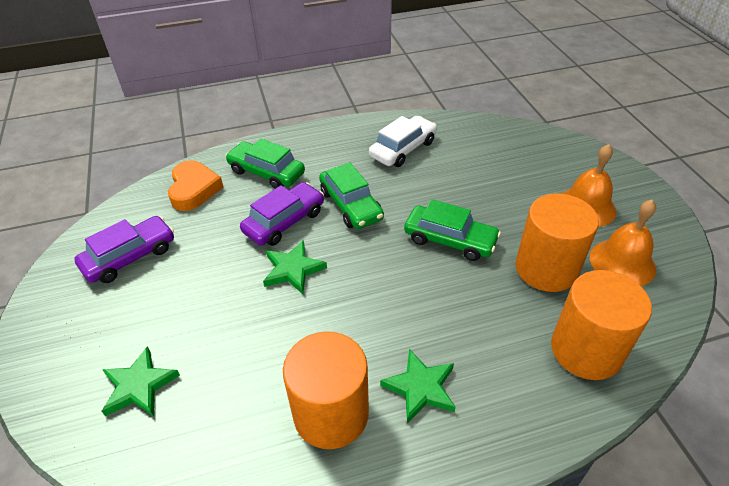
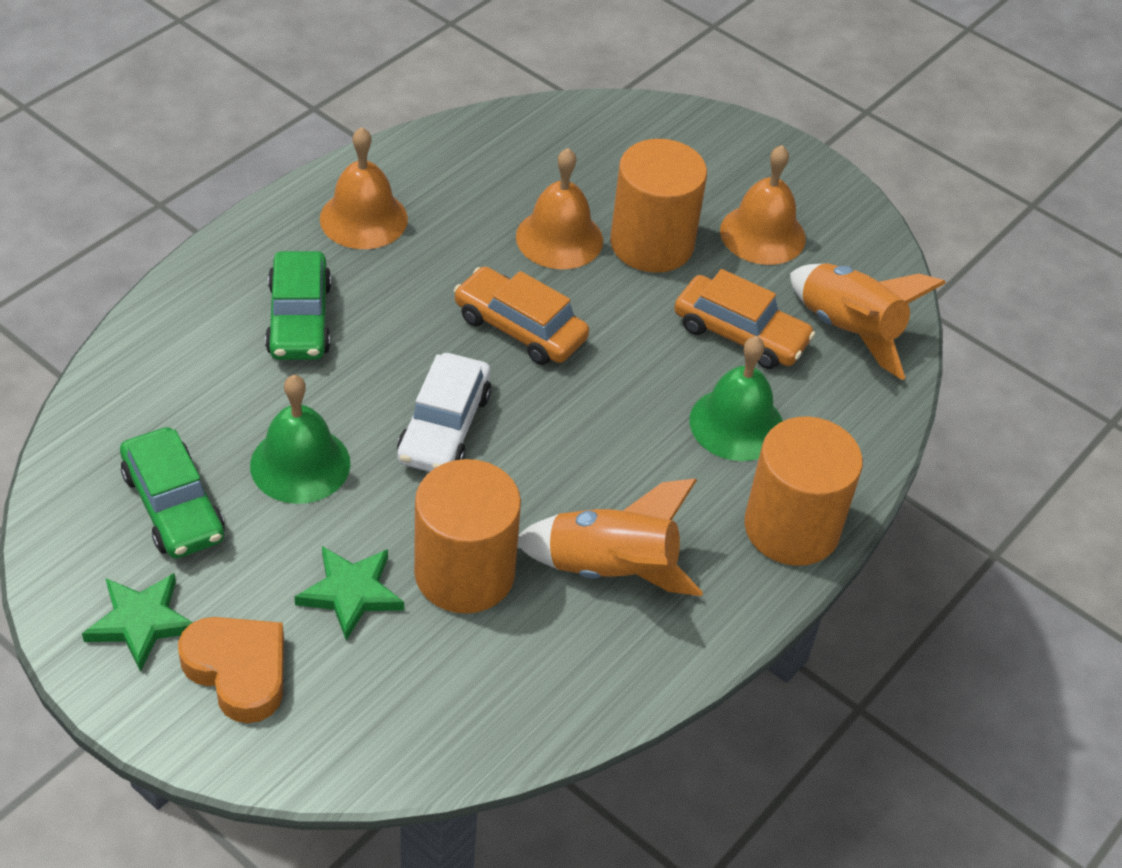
green bell: none = 0 -> [250,375,350,504] [690,336,783,461] = 2
green car: [225,139,305,189] [319,163,384,229] [404,199,501,261] = 3 -> [120,427,225,559] [265,251,331,360] = 2
green star: [102,346,180,417] [263,240,327,294] [380,349,456,423] = 3 -> [82,573,193,672] [295,546,404,641] = 2
orange bell: [562,144,617,227] [590,200,656,286] = 2 -> [320,127,408,249] [516,148,603,269] [720,145,806,265] = 3
orange car: none = 0 -> [454,266,589,365] [674,269,815,369] = 2
orange rocket: none = 0 -> [518,479,703,596] [790,263,946,380] = 2
purple car: [74,216,174,283] [240,182,324,246] = 2 -> none = 0

